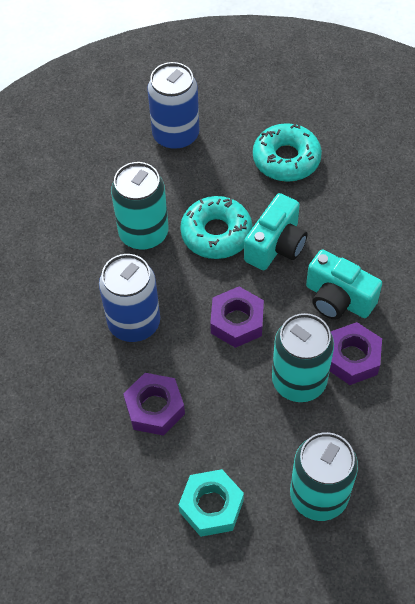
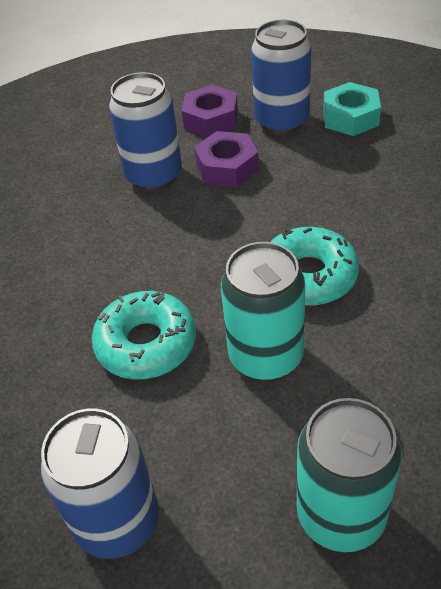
blue can: [99,254,160,342] [147,62,199,151] = 2 -> [41,408,159,559] [109,72,182,192] [251,20,311,135] = 3
purple nut: [123,373,185,436] [210,287,264,348] [330,322,382,385] = 3 -> [182,85,238,137] [194,131,259,187] = 2
turquoise camera: [244,193,307,270] [306,249,382,320] = 2 -> none = 0
turquoise can: [111,162,168,250] [272,313,334,402] [290,432,358,521] = 3 -> [221,242,305,381] [297,398,402,552] = 2

